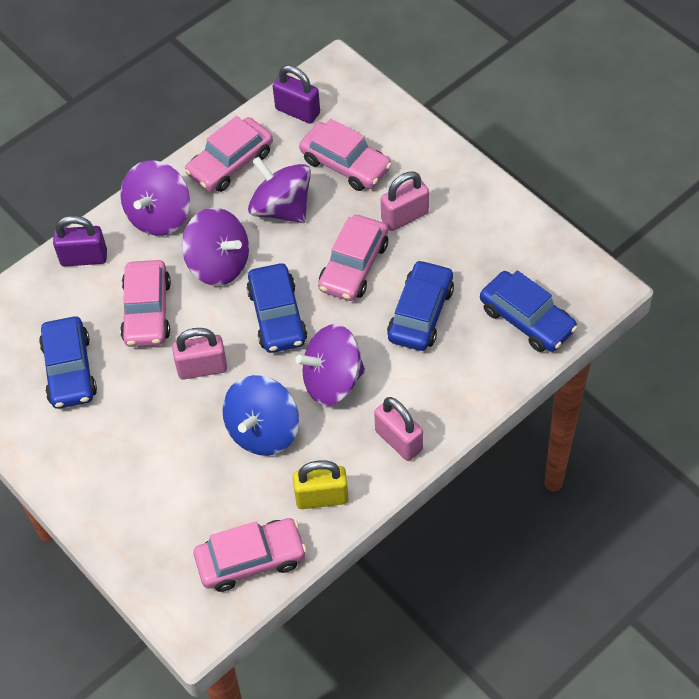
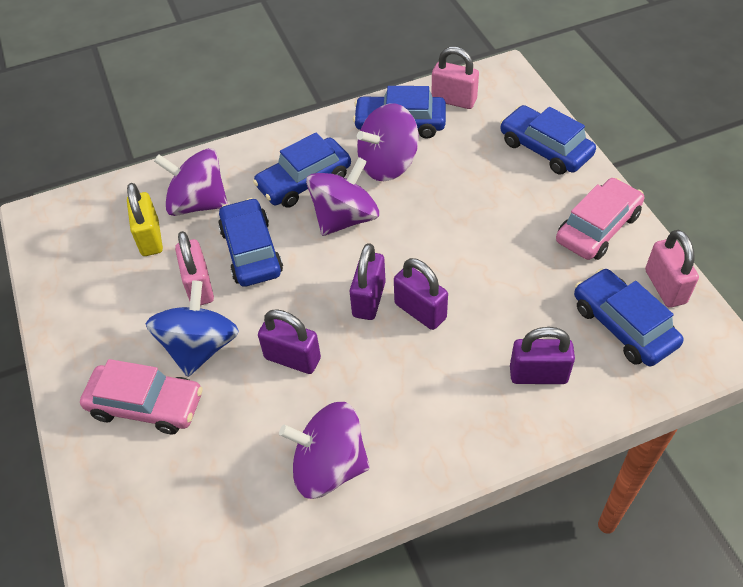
blue car: [39,316,97,409] [247,263,307,353] [387,260,454,351] [480,270,578,352] = 4 -> [218,198,283,287] [253,132,351,208] [353,86,446,138] [500,105,596,174] [574,268,683,366] = 5
pink car: [120,260,171,347] [185,116,273,192] [194,518,307,592] [299,119,392,191] [318,215,388,301] = 5 -> [80,359,203,434] [556,178,644,260] = 2
purple padlock: [53,216,107,267] [273,65,320,124] = 2 -> [258,309,321,374] [350,243,386,320] [394,258,448,330] [510,327,575,384] = 4

